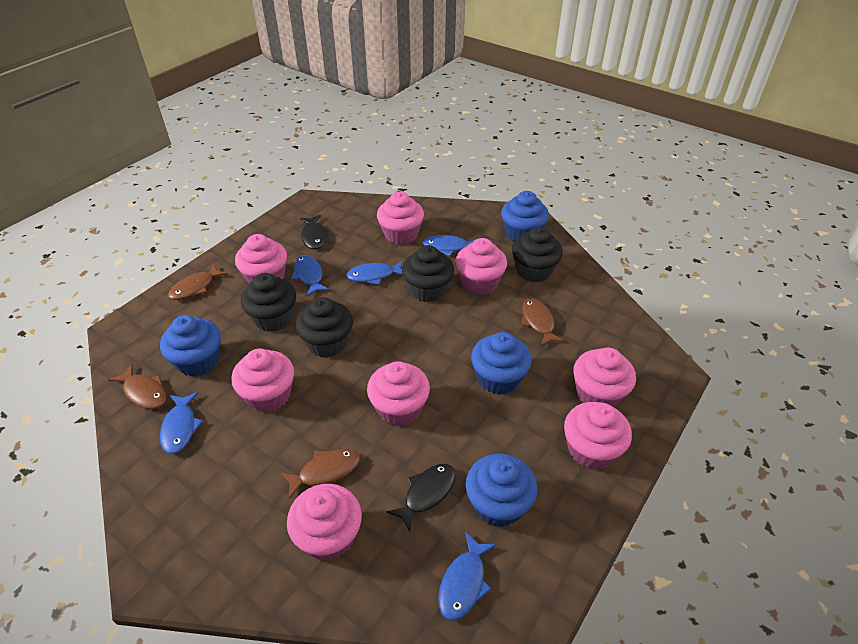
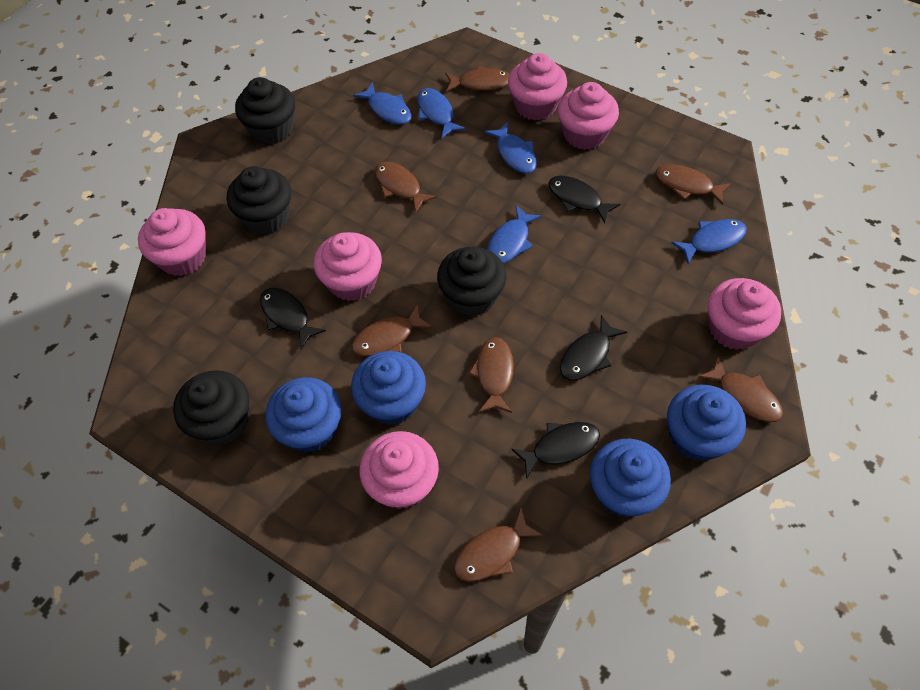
black fish: [300,215,331,250] [386,464,456,532] = 2 -> [260,288,326,349] [511,422,600,479] [549,176,620,223] [560,315,627,380] = 4
brown fish: [109,364,166,409] [168,264,228,300] [280,449,360,499] [521,299,565,346] = 4 -> [351,304,433,356] [375,162,437,212] [446,66,510,92] [454,508,543,582] [468,337,514,413] [656,165,731,205] [698,356,783,422] = 7
pink cupcake: [231,348,294,412] [235,234,287,284] [287,484,362,561] [367,361,430,426] [377,191,424,245] [456,238,507,295] [564,402,632,470] [573,347,636,408] = 8 -> [138,208,206,276] [314,232,382,301] [360,431,439,509] [508,53,567,120] [558,82,619,150] [708,278,781,350] = 6

